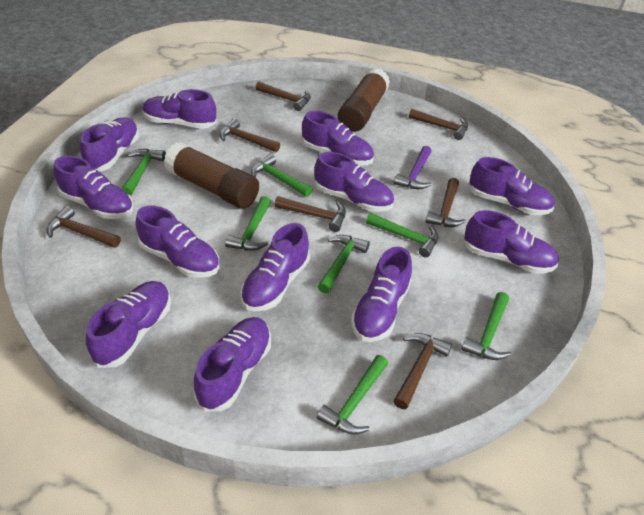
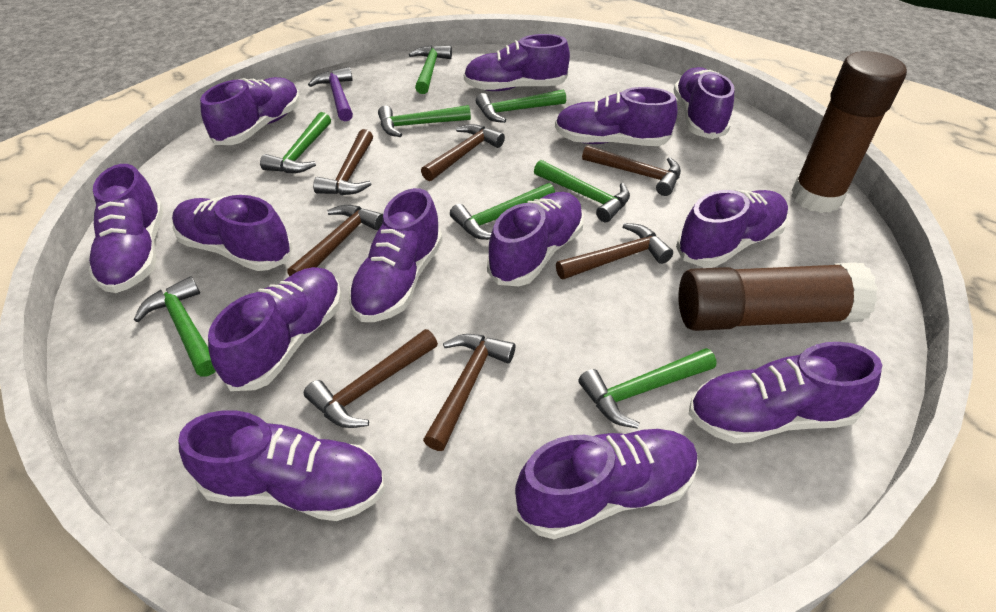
green hammer: [121,149,166,196] [225,196,271,251] [251,154,313,197] [316,355,388,435] [318,235,370,293] [366,213,438,257] [461,292,511,360] = 7 -> [134,276,216,377] [260,112,331,173] [378,105,471,137] [409,45,452,94] [450,183,555,240] [476,89,566,123] [534,160,630,222] [578,348,717,429] = 8
purple shoe: [54,156,133,219] [80,117,139,171] [86,281,171,368] [136,206,219,278] [143,89,217,129] [194,317,271,412] [240,223,310,312] [302,111,374,166] [314,152,394,212] [351,246,412,342] [463,210,559,274] [468,157,554,215] = 12 -> [88,164,163,293] [172,195,293,271] [178,410,385,521] [200,77,300,145] [208,267,342,391] [348,188,442,322] [464,34,570,91] [487,192,584,286] [515,429,698,539] [555,87,678,146] [674,67,734,139] [676,189,788,267] [689,342,882,443] = 13

